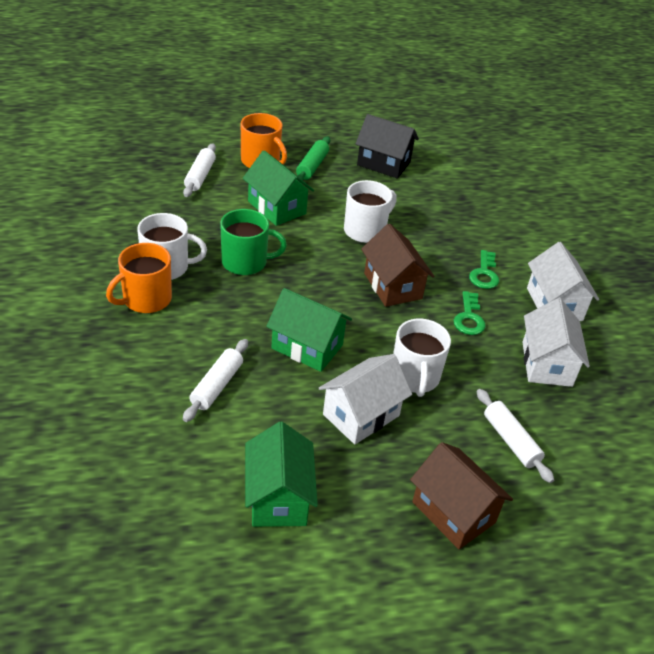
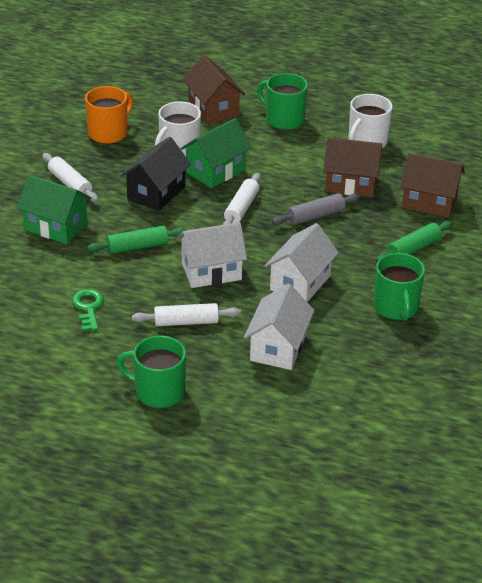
brown house: [361,224,434,307] [410,442,513,549] = 2 -> [183,55,245,124] [323,138,382,197] [401,153,465,218] = 3
green house: [243,150,314,226] [245,422,318,527] [266,288,352,372] = 3 -> [16,174,91,244] [180,118,252,188] = 2
green key: [454,291,486,335] [469,250,499,289] = 2 -> [72,289,104,331] = 1
green mug: [220,209,287,275] = 1 -> [117,336,186,408] [257,73,308,130] [373,253,425,321] = 3
green rolling pin: [296,136,330,183] = 1 -> [87,226,187,254] [376,221,453,262] = 2
grey rolling pin: none = 0 -> [272,193,360,225] = 1
orange mug: [106,243,172,313] [241,113,287,168] = 2 -> [85,86,133,144] = 1
white mug: [137,213,207,280] [344,180,397,243] [393,319,451,397] = 3 -> [155,101,201,156] [348,94,392,148] = 2

